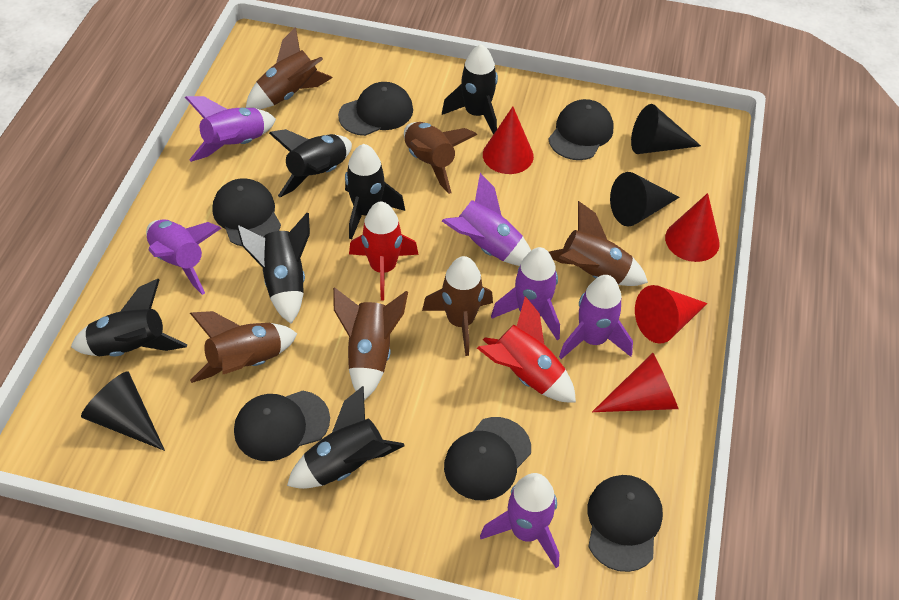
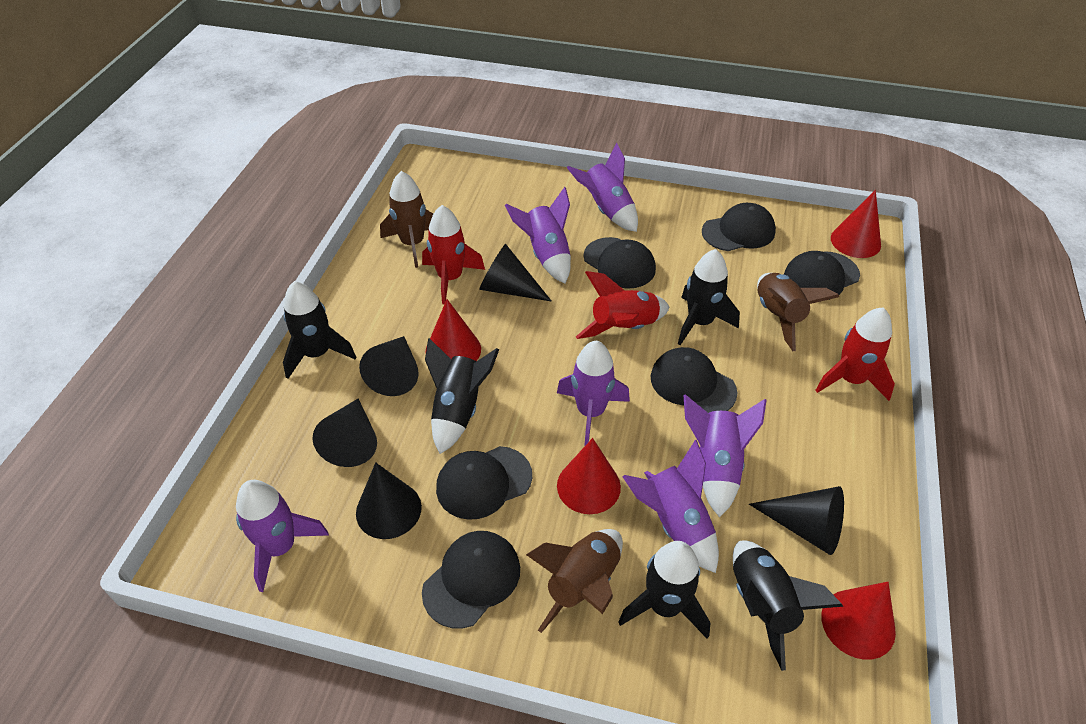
black cone: [81,371,165,451] [610,172,680,227] [631,104,701,154] = 3 -> [313,398,377,467] [356,462,422,539] [359,336,419,396] [479,244,552,302] [749,486,844,555] = 5
black rocket: [71,279,187,356] [237,213,310,324] [269,129,352,197] [287,386,405,489] [345,144,405,239] [442,44,498,135] = 6 -> [283,281,356,379] [425,338,499,454] [618,541,711,639] [678,249,740,345] [733,540,843,671] = 5
brown rocket: [190,311,297,383] [246,27,333,109] [333,287,408,400] [404,122,477,194] [422,256,493,356] [549,201,648,286] = 6 -> [380,171,433,268] [526,529,623,633] [757,273,839,351] = 3
red rocket: [349,201,418,300] [477,296,576,403] = 2 -> [422,205,485,304] [576,271,670,339] [815,307,895,401] = 3

